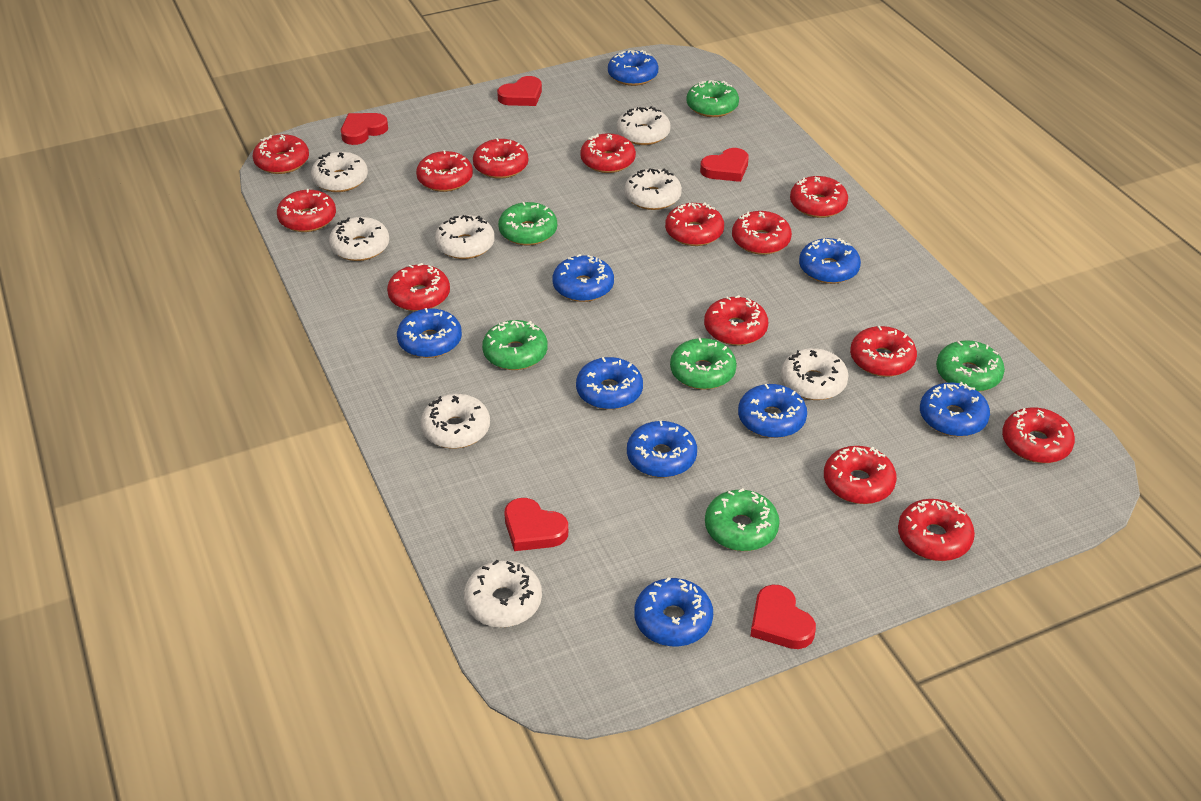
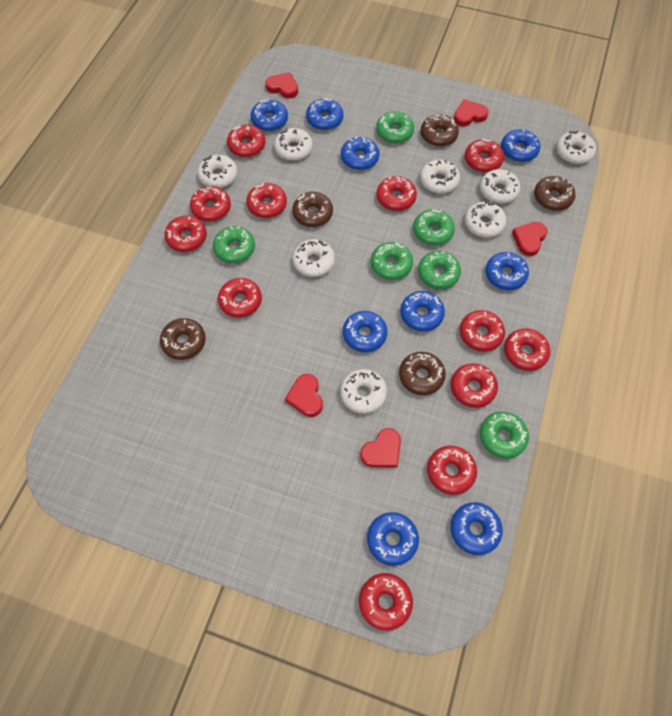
brown donut: none = 0 -> [160,318,206,360] [292,192,333,227] [399,352,446,395] [420,115,459,147] [534,176,575,211] = 5
red donut: [252,134,309,174] [277,189,336,232] [387,263,450,311] [416,150,473,192] [473,138,528,179] [580,133,636,173] [665,203,724,246] [704,295,768,346] [732,211,792,255] [790,176,848,218] [824,446,897,504] [850,326,917,377] [898,499,975,561] [1002,408,1075,463] = 14 -> [165,215,207,252] [190,186,231,222] [218,278,262,318] [227,125,265,157] [246,183,287,218] [359,573,413,631] [377,176,417,211] [427,446,477,495] [451,363,498,408] [460,310,505,352] [465,138,504,172] [504,329,550,371] = 12

